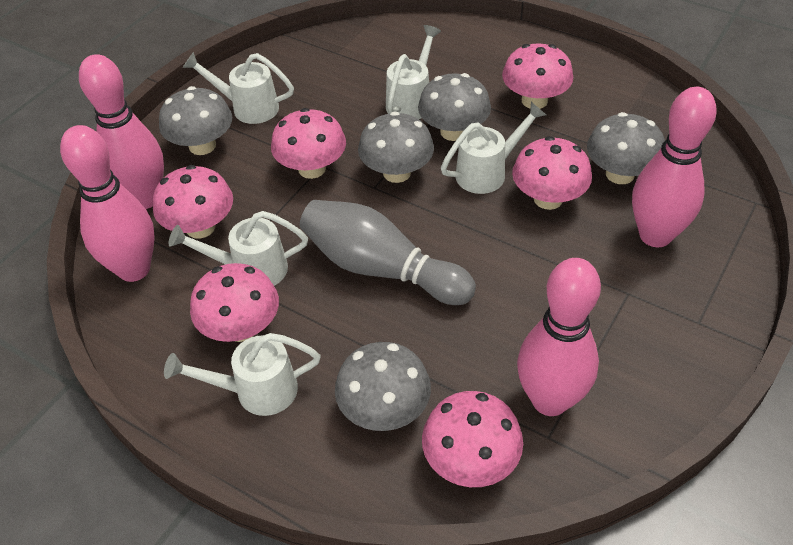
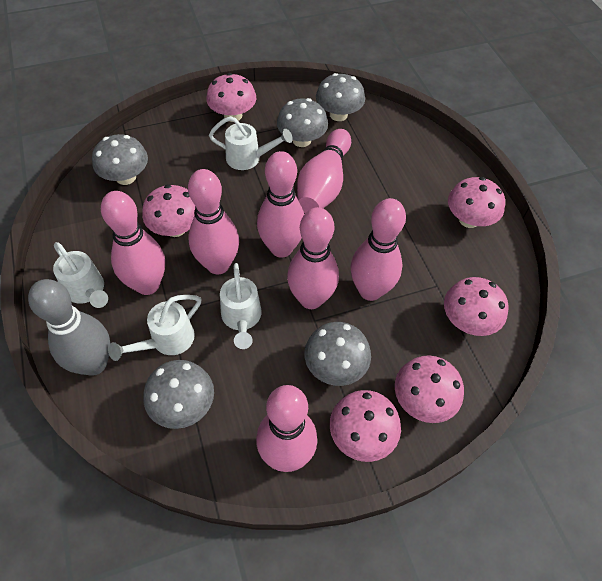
pink bowling pin: [60,125,155,282] [79,54,164,209] [517,258,601,416] [632,87,717,247] = 4 -> [101,191,165,295] [188,169,239,275] [256,385,317,472] [257,151,304,258] [287,207,339,309] [297,129,351,213] [350,198,406,301] = 7
white watering can: [164,333,321,416] [169,211,308,286] [183,52,294,124] [386,25,441,119] [441,102,546,194] = 5 -> [53,242,108,308] [108,295,201,361] [209,116,293,170] [220,263,261,349] = 4

